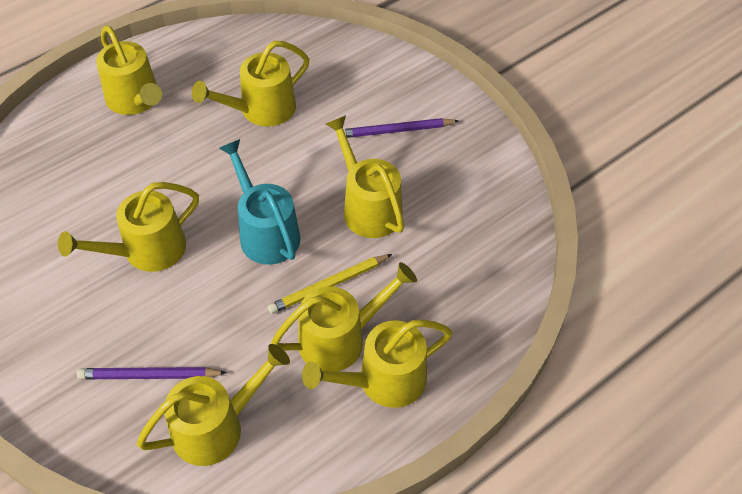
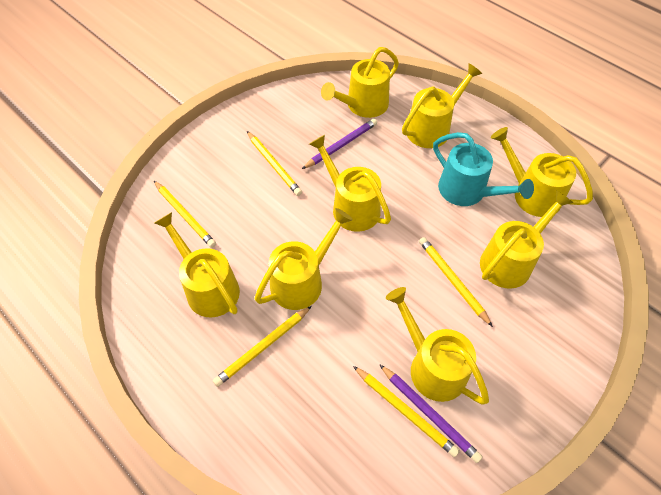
yellow pencil: [268,254,392,314] = 1 -> [154,181,216,248] [213,306,312,387] [247,131,302,196] [353,366,460,457] [419,237,493,327] = 5
yellow watering can: [58,182,199,272] [96,25,162,115] [137,344,290,466] [192,41,309,126] [271,262,417,372] [302,319,452,408] [326,115,404,238] = 7 -> [154,212,240,318] [255,208,353,310] [309,135,391,232] [321,47,399,118] [386,287,489,405] [402,64,482,148] [480,191,573,289] [491,127,593,217] = 8

